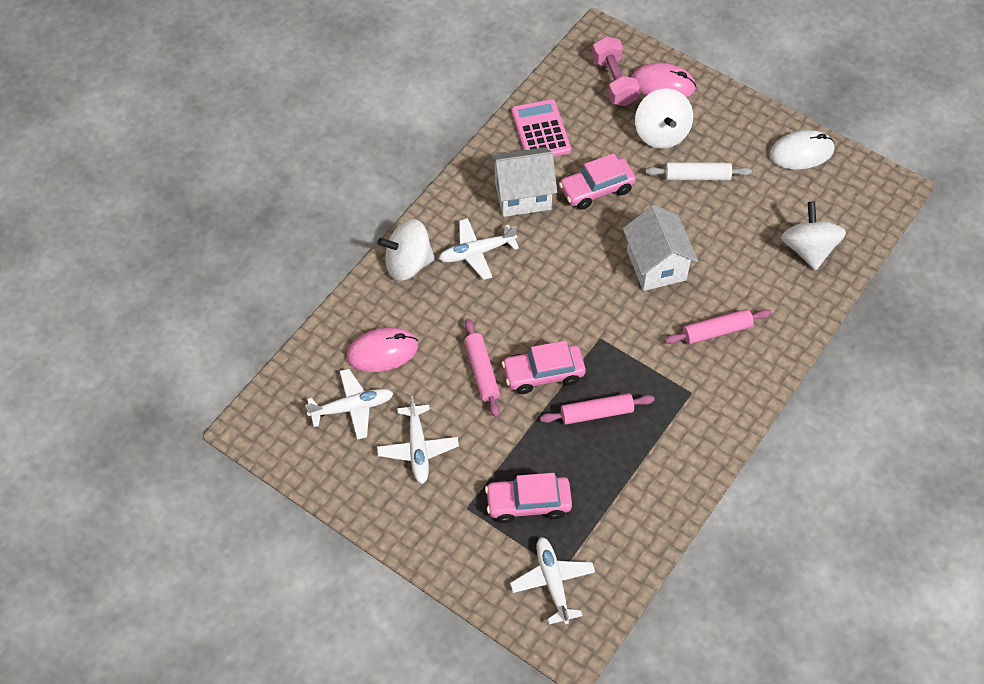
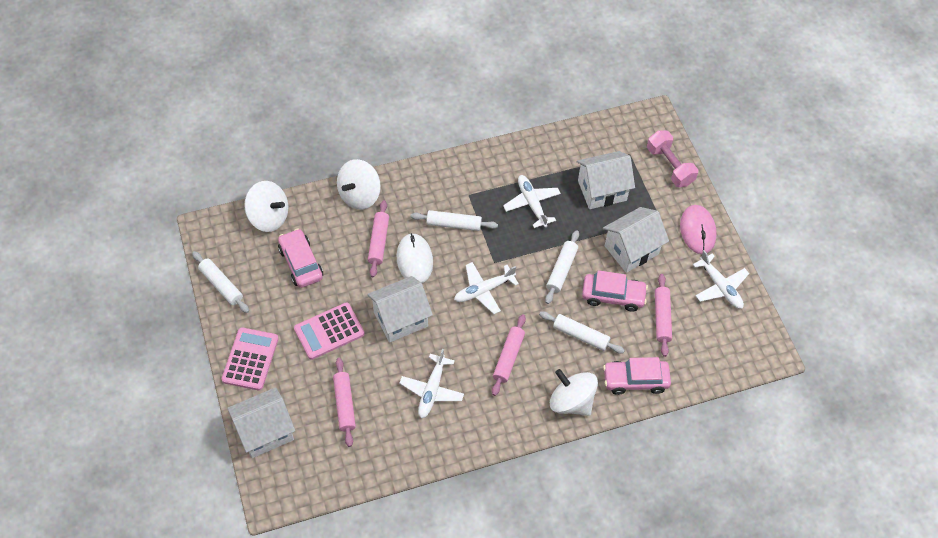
pink calculator: [511,99,571,157] = 1 -> [222,327,279,390] [294,303,364,360] = 2
pink mouse: [347,327,418,372] [632,63,697,97] = 2 -> [680,205,717,254] = 1
pink rolling pin: [464,319,500,418] [540,393,655,425] [665,309,771,344] = 3 -> [333,358,356,447] [368,200,389,277] [492,314,526,396] [655,274,672,357] = 4
white house: [490,147,557,217] [623,205,698,291] = 2 -> [227,387,295,458] [367,276,433,343] [577,151,635,209] [603,207,669,273] = 4
white rolling pin: [646,162,752,180] = 1 -> [192,251,249,313] [410,210,498,231] [539,311,625,354] [545,230,579,304] = 4

